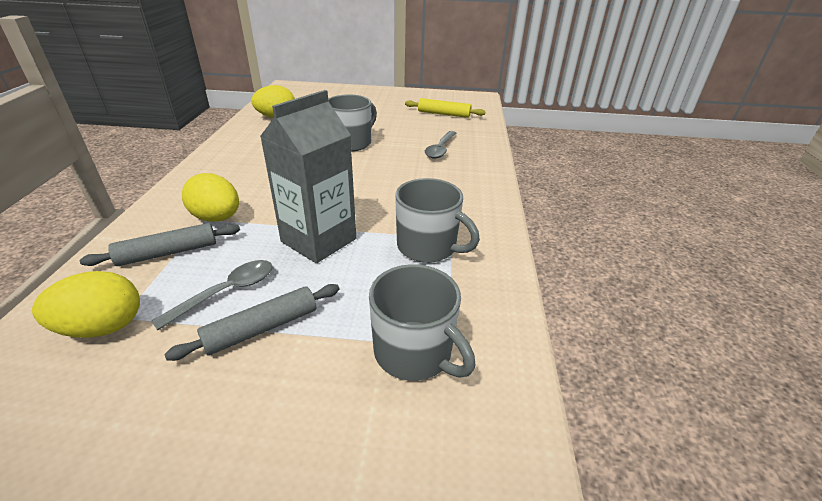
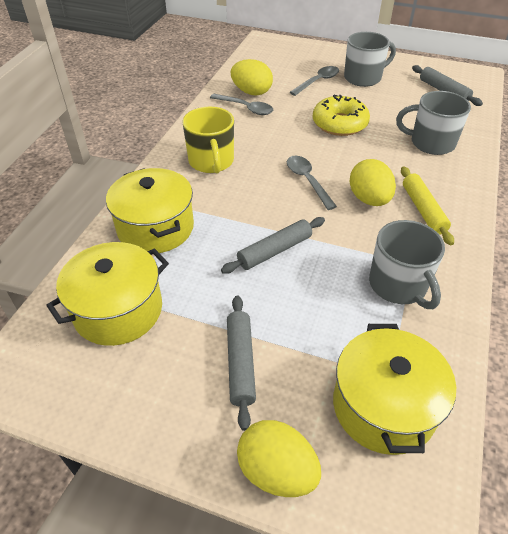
grey carton: [260,90,356,263] = 1 -> none = 0
grey rolling pin: [80,223,240,266] [164,284,339,361] = 2 -> [221,217,325,274] [227,295,256,431] [412,65,483,106] = 3
grey spoon: [151,260,273,330] [425,131,456,159] = 2 -> [210,94,273,115] [287,156,337,210] [290,66,339,96] = 3
yellow donut: none = 0 -> [313,95,370,136] = 1
yellow mug: none = 0 -> [183,106,234,174] = 1
yellow pot: none = 0 -> [46,242,169,346] [106,168,194,253] [333,324,456,455] = 3

